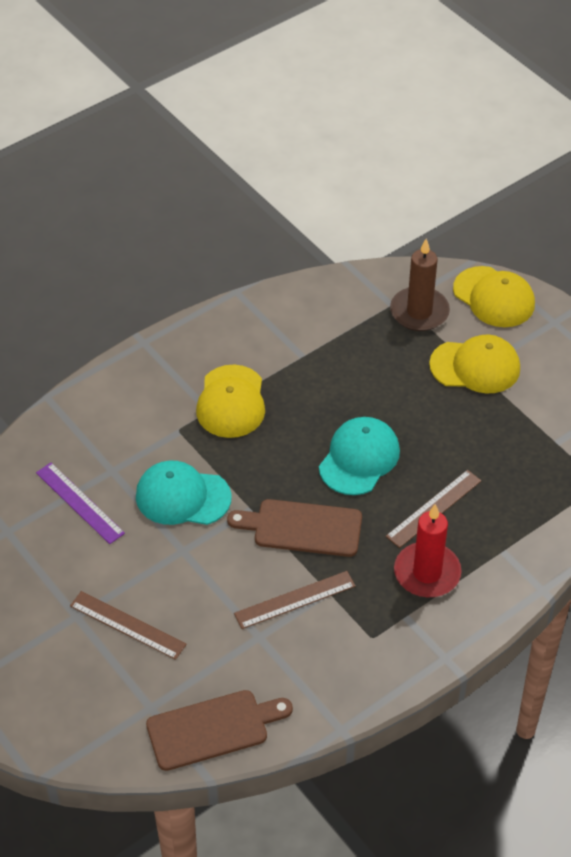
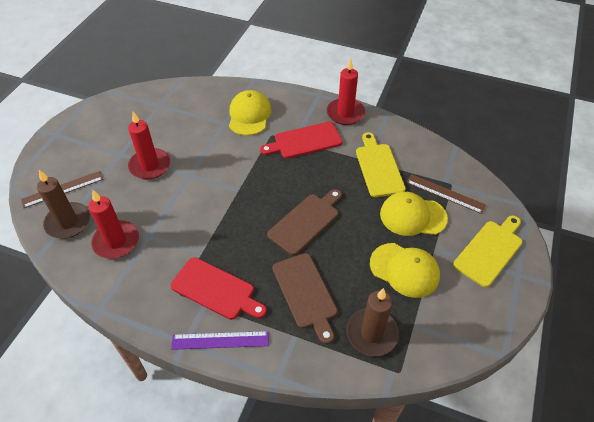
brown candle: [390,239,450,331] = 1 -> [37,170,90,239] [346,288,399,356] = 2
brown ruler: [70,591,187,660] [234,571,356,629] [386,470,482,548] = 3 -> [21,171,103,208] [406,174,486,214] = 2
red candle: [394,504,462,597] = 1 -> [89,190,139,259] [128,112,170,179] [327,58,365,125] = 3
red cutting board: none = 0 -> [171,257,267,320] [260,122,343,159] = 2
turquoise cap: [136,461,232,525] [319,417,400,495] = 2 -> none = 0
yellow cutting board: none = 0 -> [356,132,406,197] [453,216,522,287] = 2

